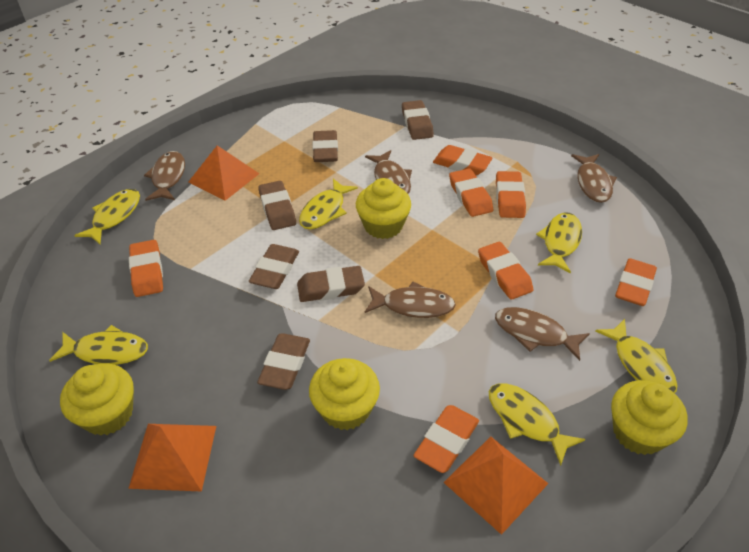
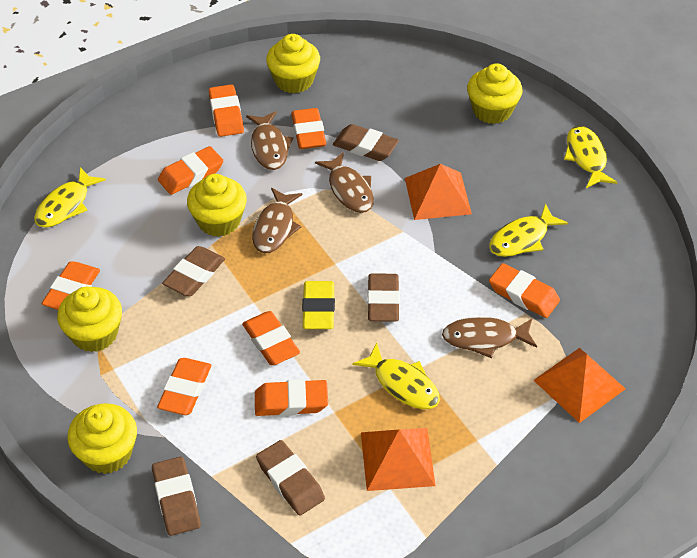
brown eraser: [249,244,299,289] [257,334,310,390] [258,181,296,230] [297,266,365,302] [312,130,338,162] [402,100,434,140] = 6 -> [152,456,201,536] [162,246,225,296] [256,440,325,516] [333,124,399,161] [367,273,400,322] = 5
brown fish: [144,151,185,201] [365,150,412,194] [365,282,456,318] [495,307,590,361] [571,154,617,203] = 5 -> [246,111,293,170] [252,188,303,253] [315,152,374,213] [442,317,537,358] = 4
orange eraser: [129,240,163,297] [413,405,479,473] [433,145,493,175] [449,168,493,217] [478,242,533,300] [496,171,526,218] [615,258,657,306] = 7 -> [41,261,100,310] [157,358,211,415] [158,146,223,195] [209,84,244,137] [242,311,300,365] [255,379,328,416] [291,108,326,149] [489,263,560,318] = 8
yellow cupcake: [60,363,134,436] [309,358,380,430] [356,178,411,239] [611,380,688,455] = 4 -> [57,287,122,352] [68,403,137,474] [187,174,247,237] [266,34,320,93] [467,63,522,124] = 5
yellow eraser: none = 0 -> [302,281,335,329] = 1
yellow fish: [49,325,148,365] [74,189,140,244] [299,179,358,229] [489,384,586,466] [536,213,582,273] [595,319,677,393] = 6 -> [34,167,106,228] [352,343,440,409] [489,204,568,257] [564,126,617,188] = 4

